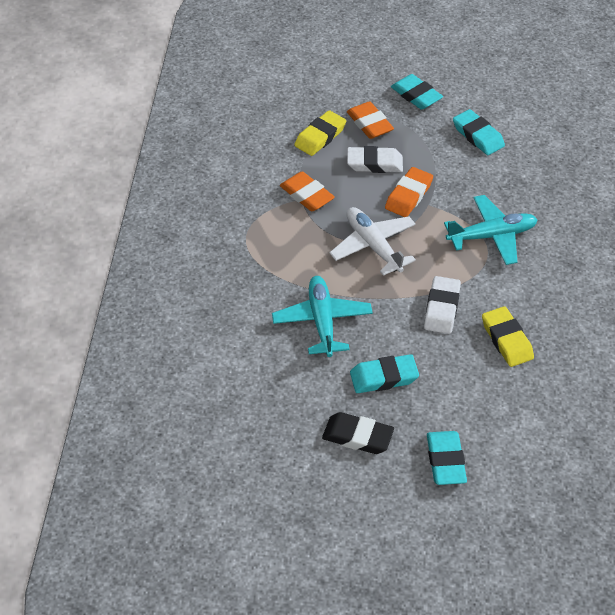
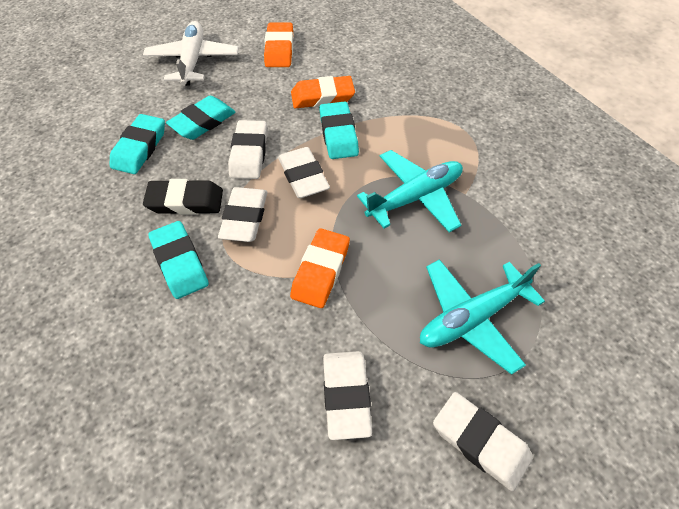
white eraser: [347,146,403,173] [424,276,461,334] = 2 -> [218,187,267,242] [228,120,267,179] [278,147,330,198] [323,351,372,440] [433,392,533,491] = 5
yellow eraser: [294,110,346,156] [482,306,534,367] = 2 -> none = 0

